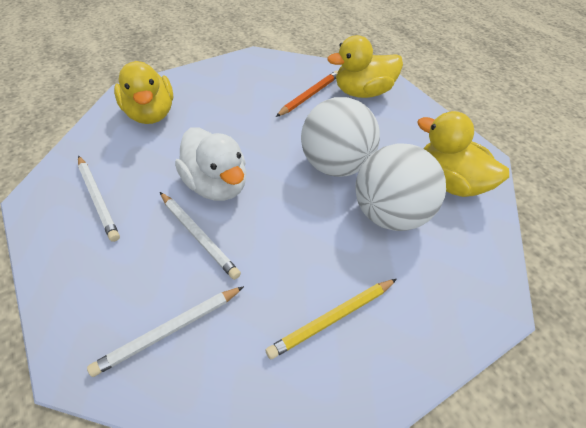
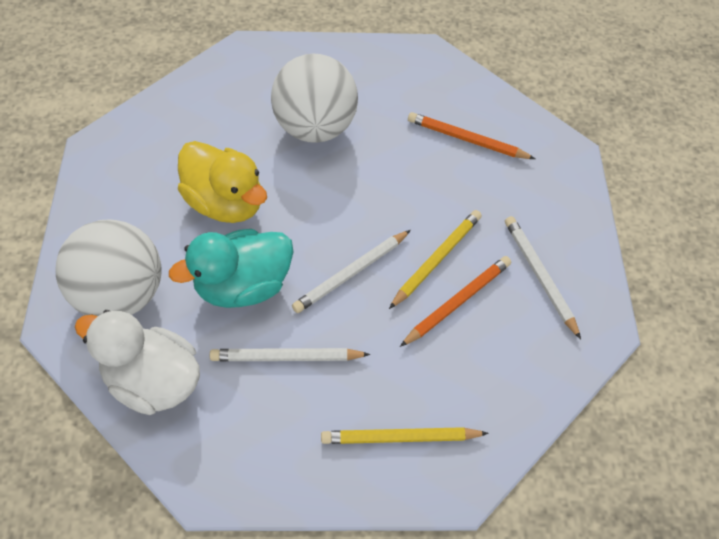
orange pencil: [276,70,338,117] = 1 -> [400,256,511,347] [408,112,535,159] = 2
turquoise duck: none = 0 -> [169,229,293,308] = 1
yellow duck: [114,61,174,124] [327,35,403,98] [417,111,509,197] = 3 -> [178,141,267,223] = 1
yellow pencil: [265,279,397,360] = 1 -> [321,427,489,444] [389,210,482,309] = 2

